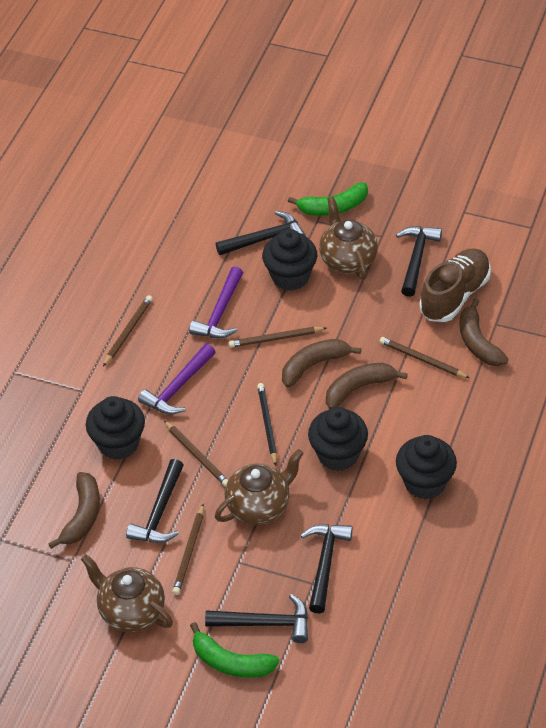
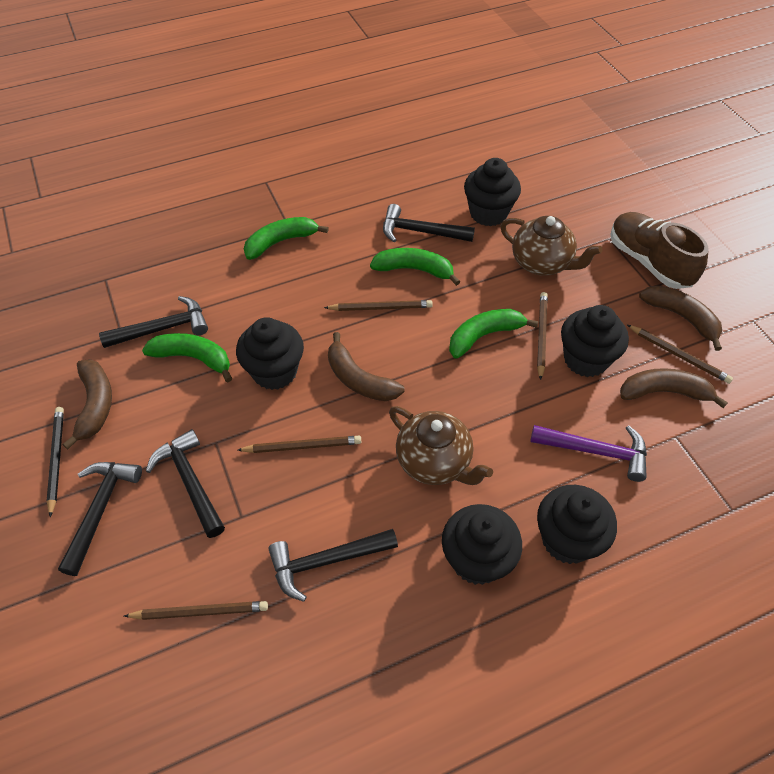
black cupcake: [86,396,145,460] [262,229,317,291] [308,407,368,471] [396,435,457,499] = 4 -> [236,317,304,390] [442,504,522,585] [464,158,521,226] [537,485,617,564] [561,305,629,377] = 5
brown teapot: [81,554,173,632] [215,449,304,525] [319,196,378,280] = 3 -> [389,406,493,485] [500,216,603,276] = 2
green banana: [190,622,280,678] [288,182,368,216] = 2 -> [142,333,232,382] [244,217,329,260] [370,248,460,286] [449,309,538,359] = 4
purple hammer: [138,344,215,415] [189,266,243,338] = 2 -> [531,425,647,482] = 1

